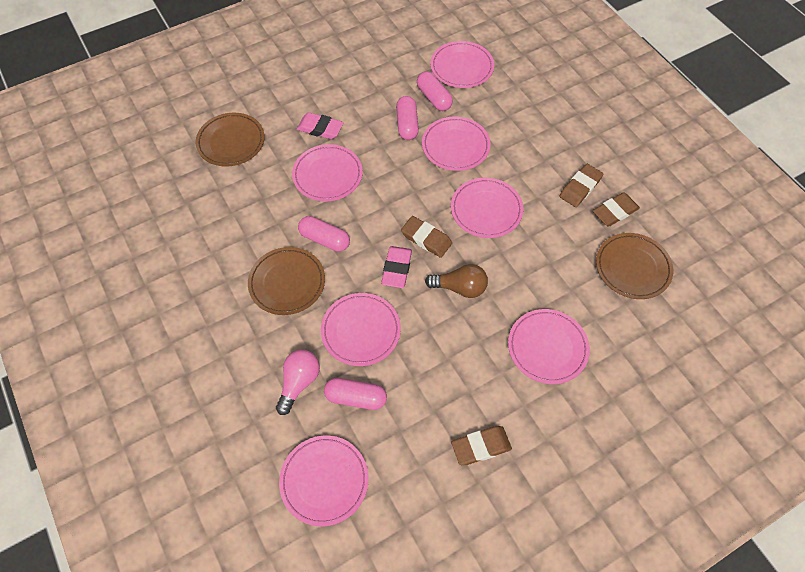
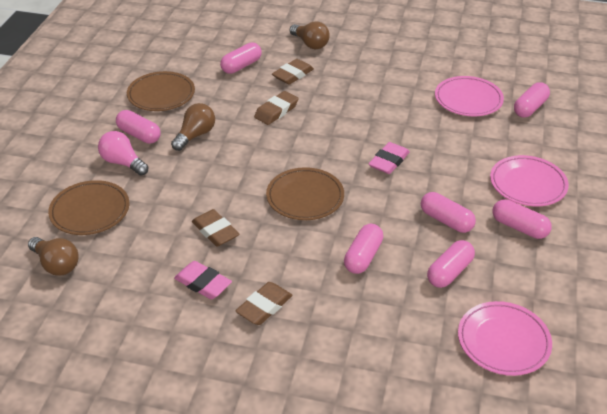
brown light bulb: [425,264,488,298] = 1 -> [28,237,79,276] [171,103,215,151] [290,21,330,49] = 3
pink capsule: [298,216,350,252] [324,378,387,410] [396,96,419,140] [417,72,453,111] = 4 -> [116,110,161,144] [220,42,262,74] [344,224,383,274] [421,192,476,233] [427,240,475,288] [493,199,552,239] [514,82,550,117] = 7
pink plate: [279,436,368,526] [292,144,363,201] [321,293,401,366] [422,116,491,171] [431,41,494,88] [451,178,524,238] [508,309,590,384] = 7 -> [435,76,504,116] [458,301,552,376] [490,155,569,206] = 3

